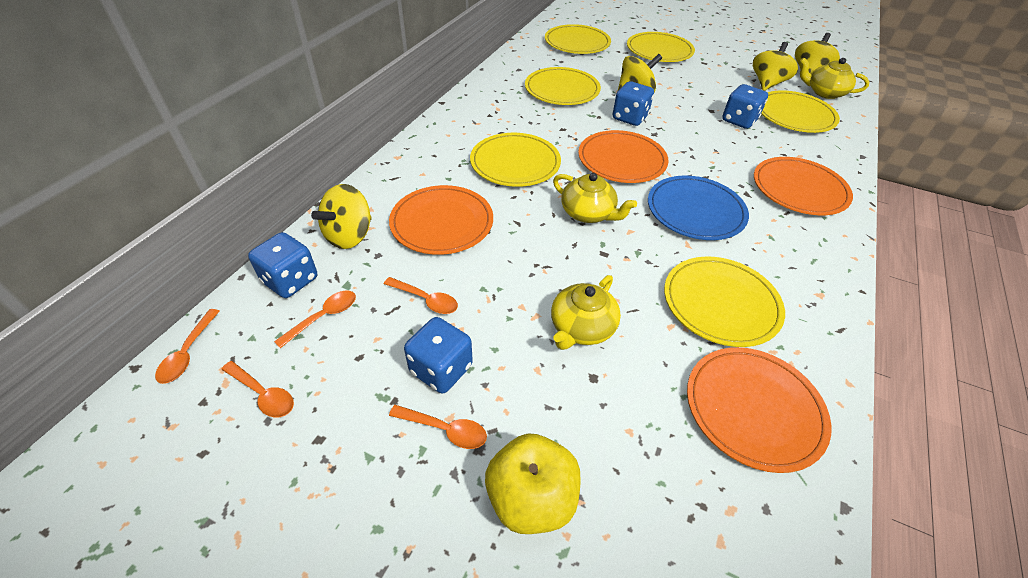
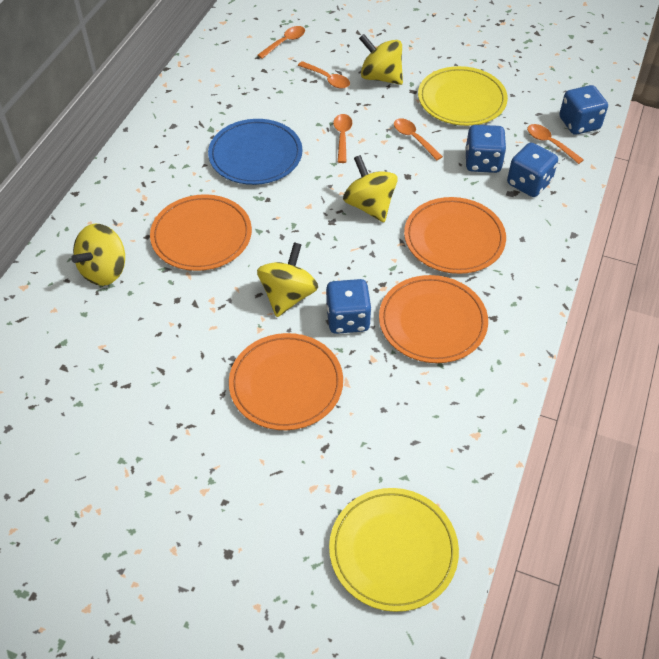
yellow apple: [485,433,581,534] = 1 -> none = 0
yellow plate: [470,133,561,187] [525,67,601,105] [545,24,611,54] [627,32,695,62] [664,256,785,347] [761,90,840,133] = 6 -> [329,488,459,612] [418,66,508,126] = 2
yellow teapot: [551,275,621,350] [553,173,637,223] [800,58,869,99] = 3 -> none = 0

